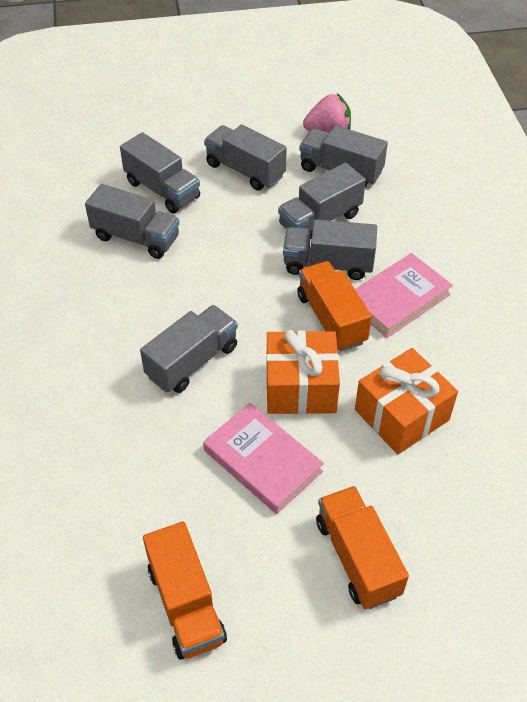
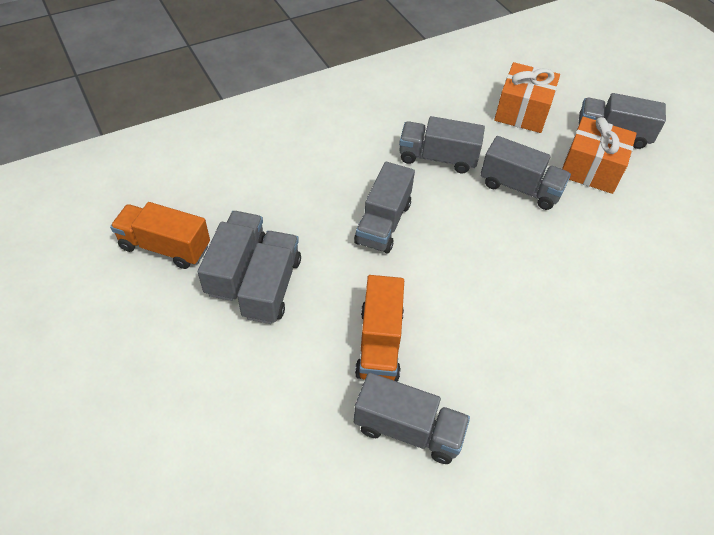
orange truck: [143,521,227,660] [297,261,372,352] [316,486,409,609] = 3 -> [110,202,210,269] [355,275,404,382] = 2
pink book: [203,403,324,514] [355,253,453,338] = 2 -> none = 0
pink strawberry: [303,94,351,133] = 1 -> none = 0

